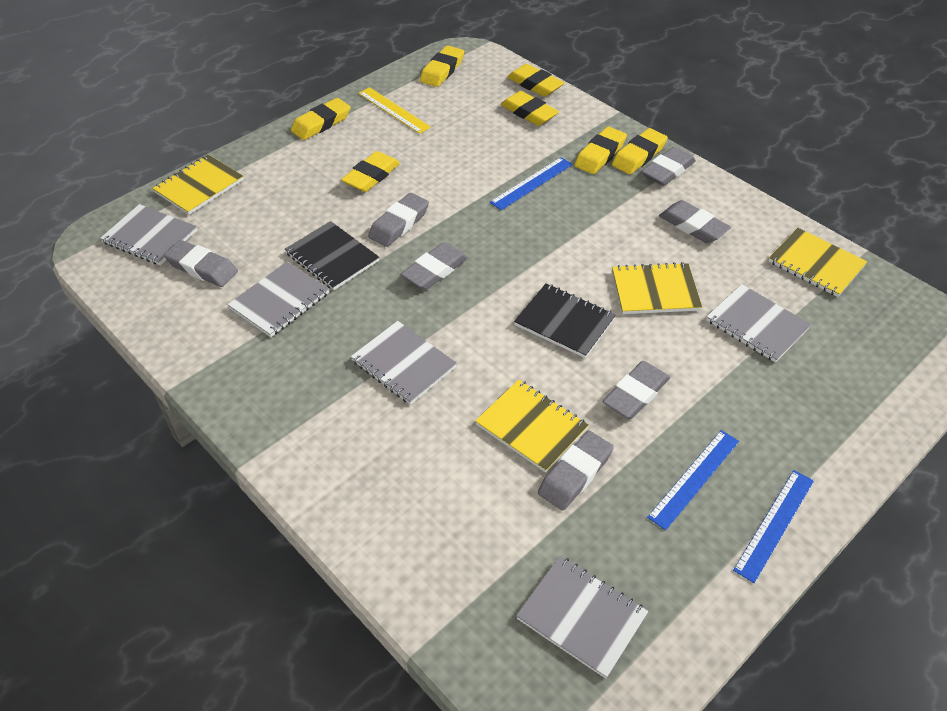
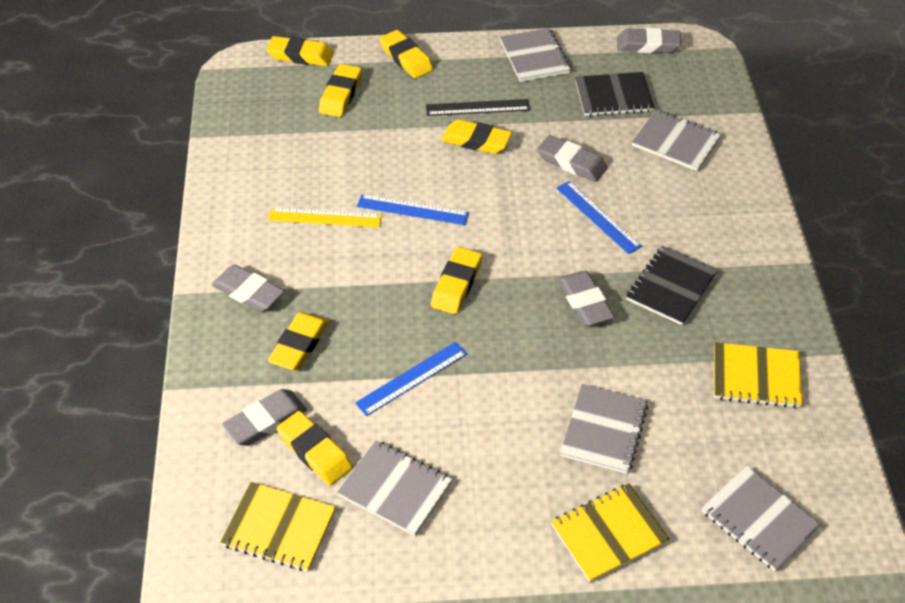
black ruler: none = 0 -> [426,99,530,116] = 1
grey eraser: [164,240,238,287] [368,193,429,247] [401,242,468,290] [538,431,614,511] [603,361,670,419] [641,147,696,186] [659,200,731,243] = 7 -> [212,264,284,312] [222,389,307,446] [537,135,607,182] [557,271,615,326] [617,28,681,53] = 5
yellow notebook: [152,155,244,215] [475,380,589,473] [612,262,702,314] [768,228,867,297] = 4 -> [220,482,336,571] [551,483,670,582] [714,342,803,408] = 3

